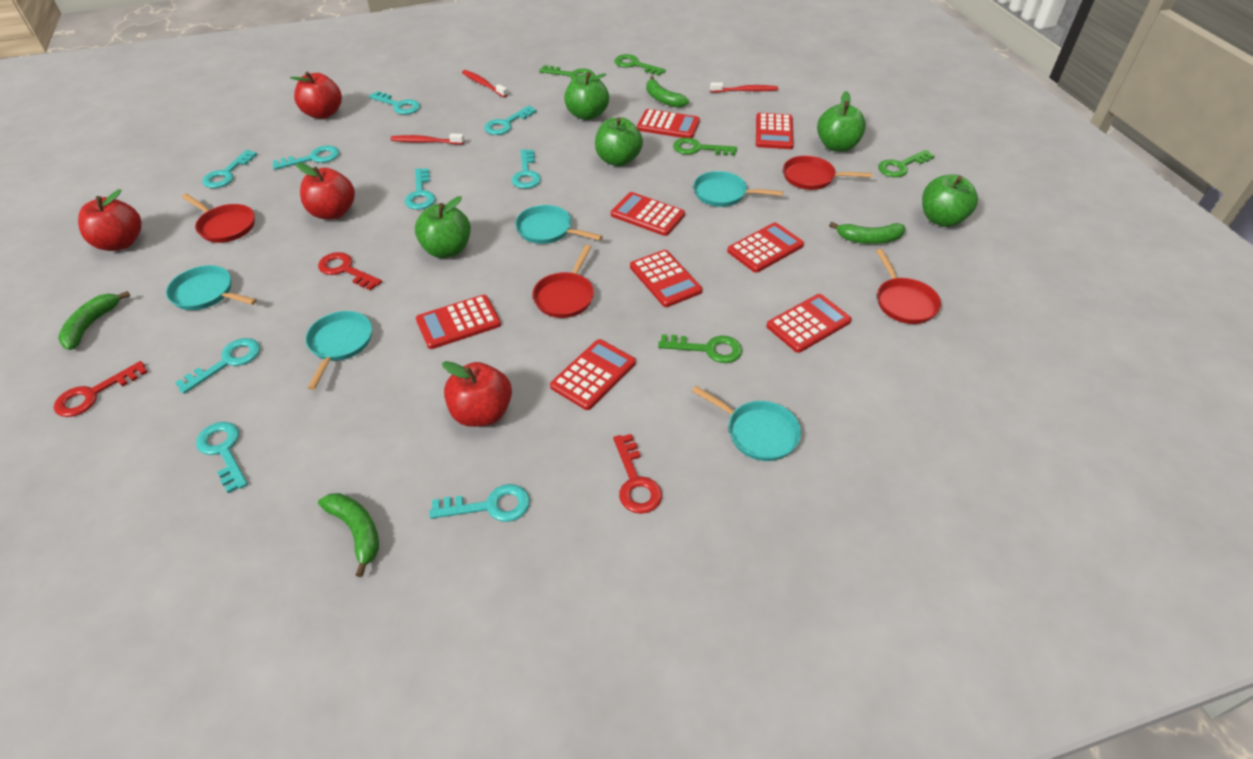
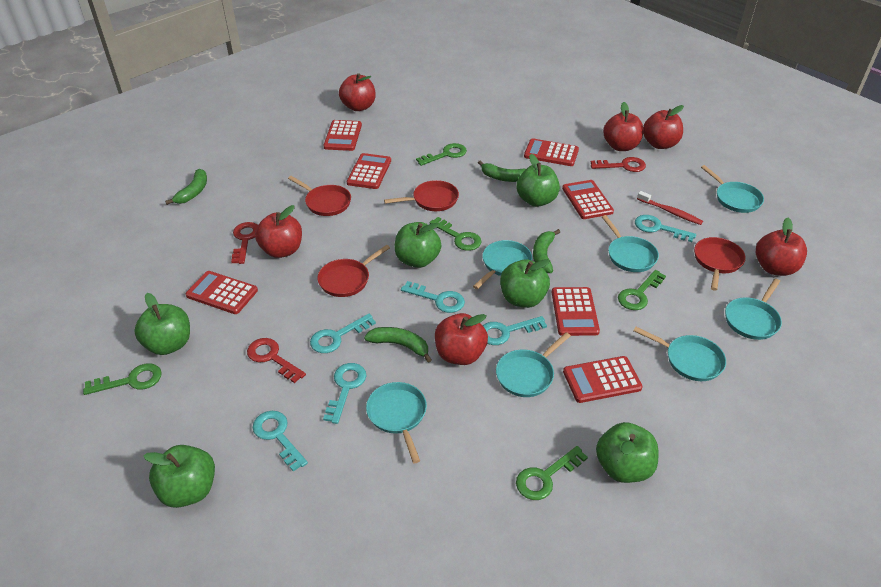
green apple: [415,196,471,258] [564,72,609,120] [595,117,643,166] [817,91,866,152] [922,174,978,227] = 5 -> [134,293,190,355] [143,445,215,508] [394,222,441,268] [500,259,550,308] [516,154,560,207] [596,422,658,483] = 6
red apple: [78,189,142,251] [290,71,342,119] [296,163,355,220] [442,361,512,427] = 4 -> [255,205,302,258] [339,73,376,111] [435,313,488,365] [603,102,643,151] [643,105,684,149] [756,218,807,276] = 6
red calculator: [416,295,501,349] [550,339,636,410] [611,192,685,236] [630,250,702,307] [637,109,700,138] [727,222,804,273] [756,113,794,149] [767,294,852,353] = 8 -> [186,271,258,314] [323,120,362,151] [347,153,391,189] [524,138,579,166] [552,287,600,336] [562,180,614,219] [563,356,643,403] = 7
red toothbrush: [390,134,464,145] [462,70,508,98] [710,82,778,93] = 3 -> [637,191,703,225] = 1
turquoise key: [175,338,260,394] [196,422,248,493] [202,150,257,188] [272,145,339,170] [369,91,420,115] [405,168,435,210] [430,484,530,522] [484,106,537,135] [512,149,541,189] = 9 -> [253,411,308,471] [310,314,376,353] [323,363,367,424] [401,281,465,313] [483,316,547,345] [635,215,696,242] = 6
turquoise pan: [166,265,257,310] [305,311,372,390] [515,205,603,244] [692,386,801,461] [693,171,783,207] = 5 -> [366,382,427,463] [473,240,532,289] [496,332,571,397] [602,215,659,272] [633,327,726,381] [701,165,764,213] [725,278,782,340] = 7

